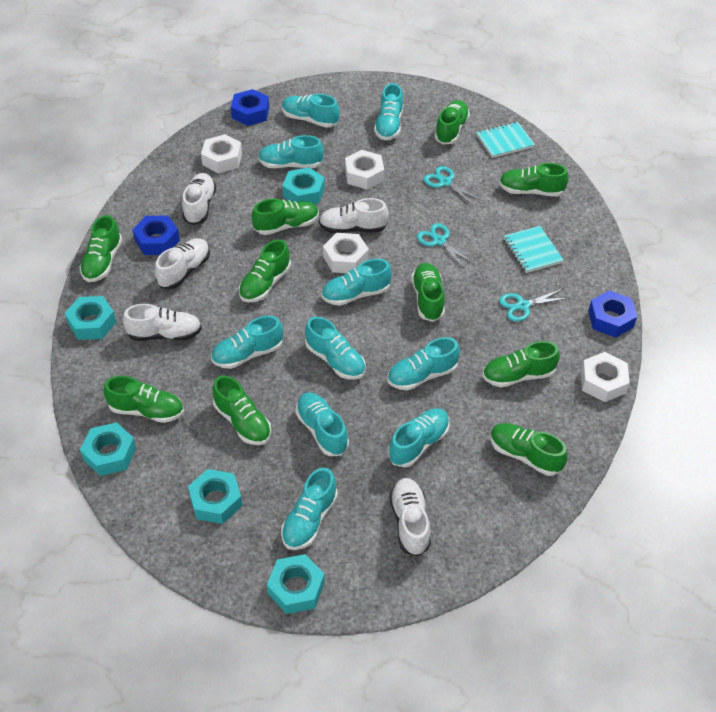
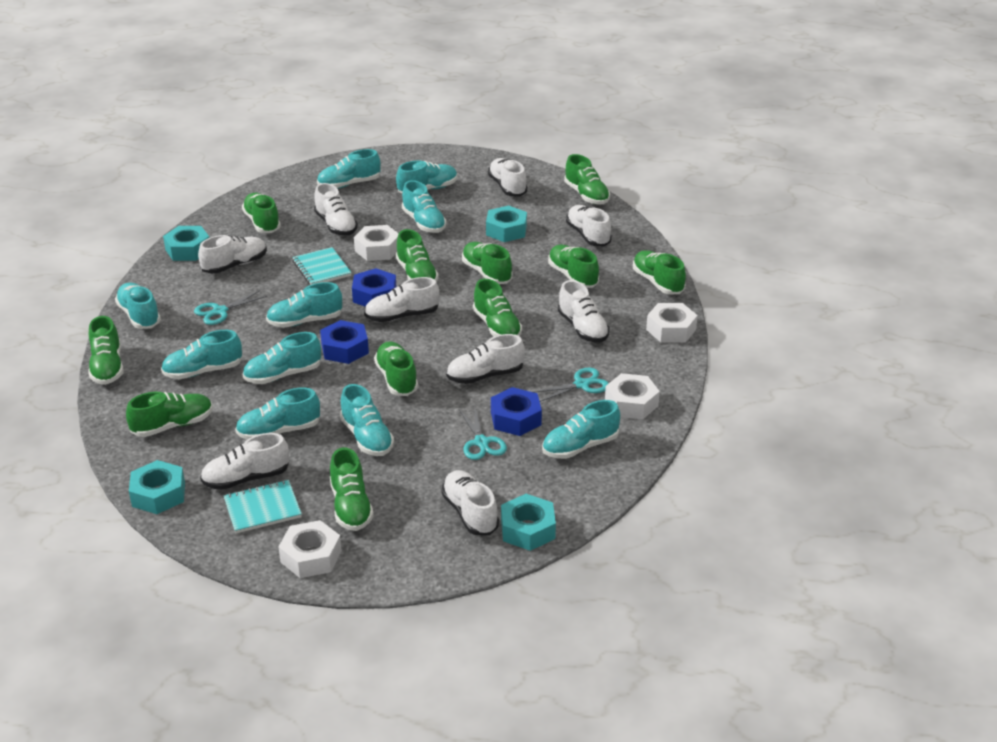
green shoe: [80,215,122,282] [104,376,184,423] [212,376,271,445] [239,239,291,302] [252,199,319,235] [411,263,445,322] [434,100,470,145] [482,341,560,387] [490,423,568,476] [499,163,569,197] = 10 -> [89,316,124,385] [126,392,213,437] [242,193,281,233] [330,448,374,531] [374,342,418,396] [396,229,439,282] [462,242,513,284] [473,279,522,337] [548,245,599,288] [564,154,610,204] [633,250,686,295] = 11
turquoise nut: [65,296,116,340] [80,422,136,476] [188,469,243,524] [267,554,325,614] [282,167,325,204] = 5 -> [129,460,185,514] [163,226,209,261] [486,205,527,242] [501,494,556,551] = 4
white shoe: [123,304,202,341] [155,238,210,289] [182,173,216,225] [319,198,389,233] [389,478,431,556] = 5 -> [198,235,267,274] [200,433,289,490] [314,183,358,236] [364,277,439,322] [442,470,499,535] [446,334,525,384] [488,158,528,197] [558,280,610,343] [566,205,612,246] = 9

